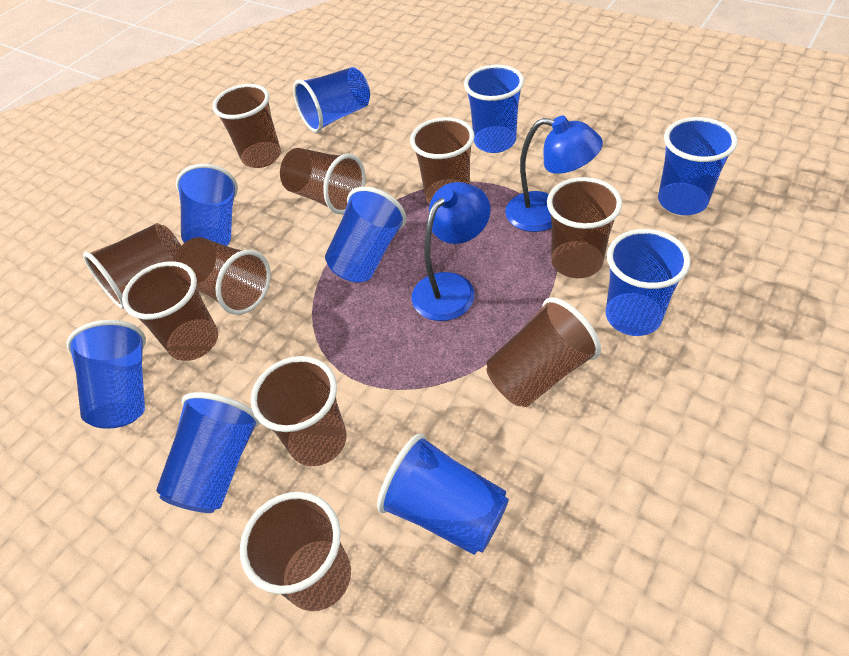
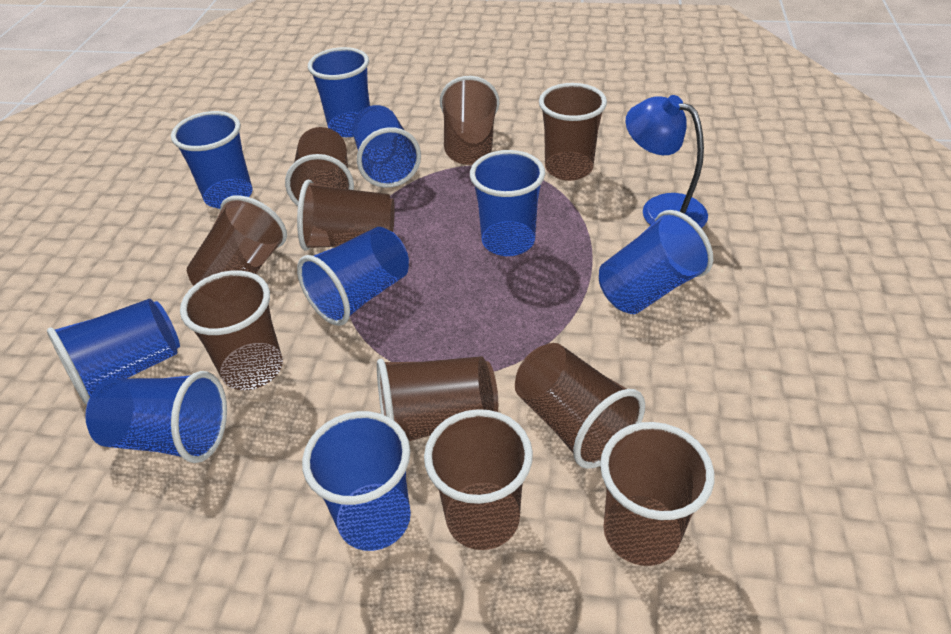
blue lamp: [412,182,490,321] [505,116,603,232] = 2 -> [625,95,708,228] = 1

